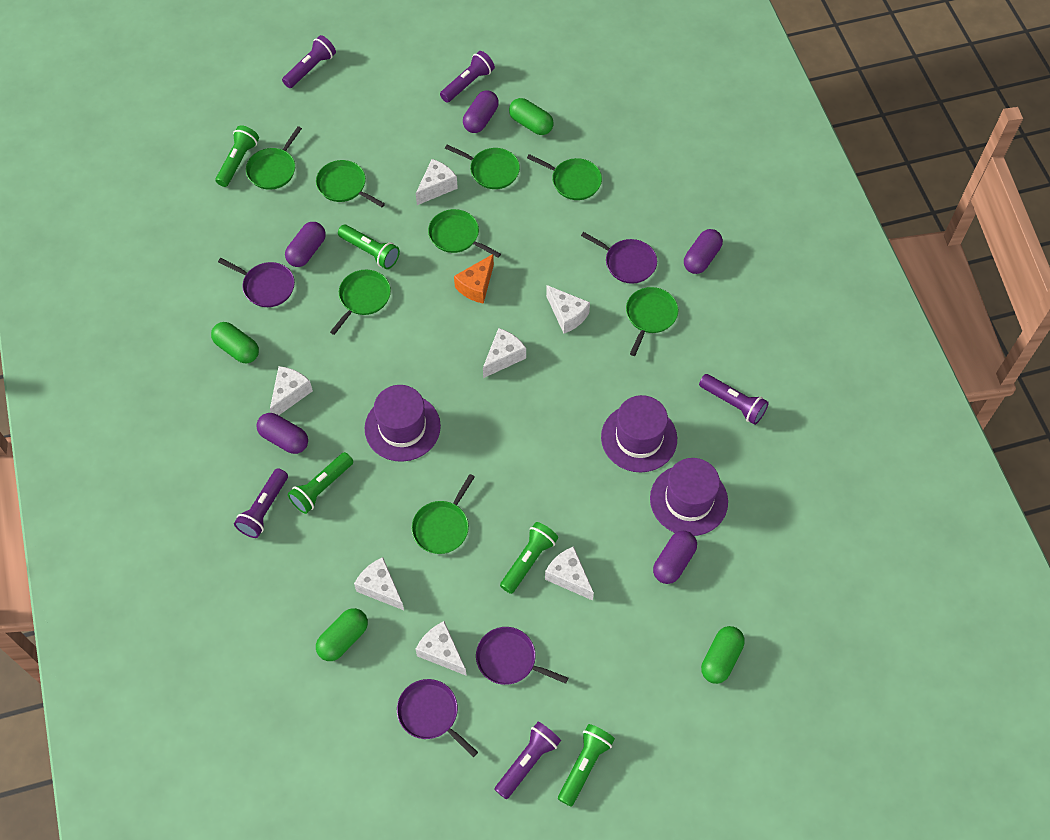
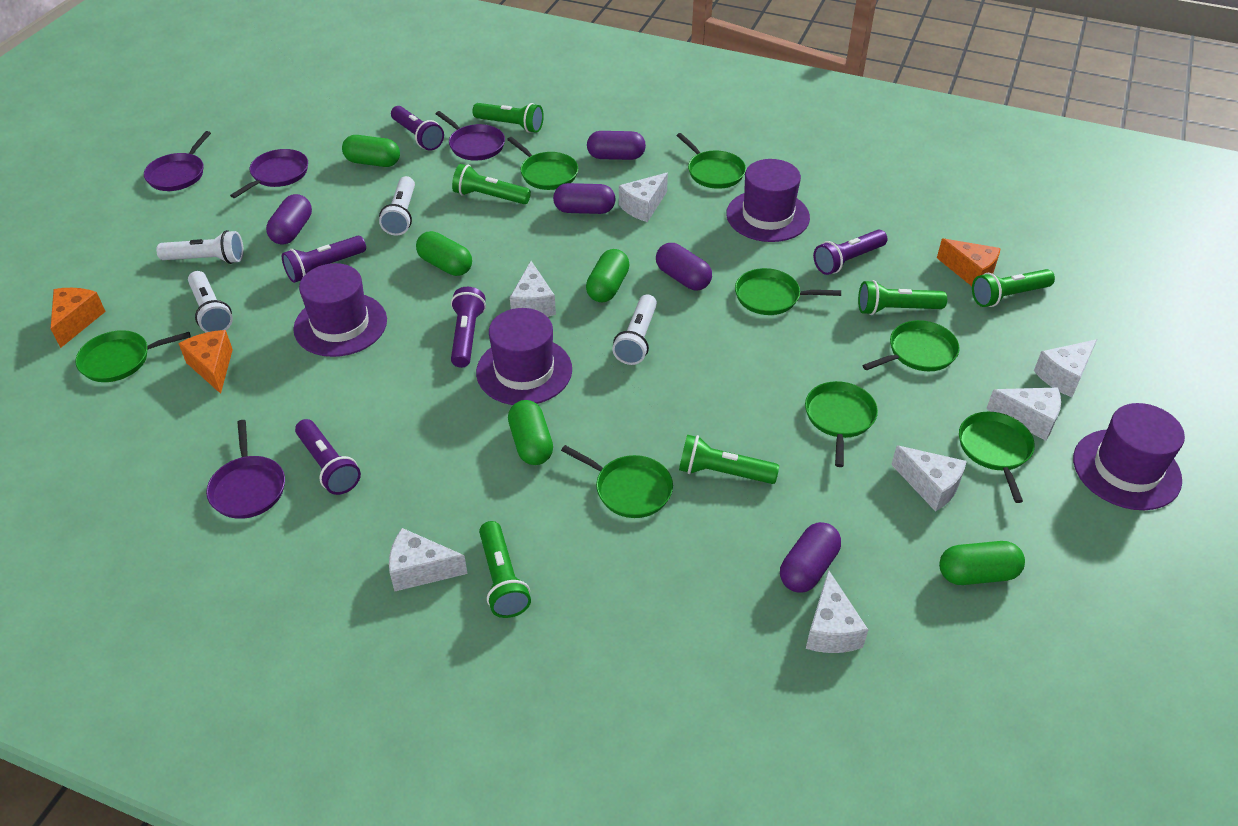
green capsule: [211,322,259,364] [316,608,368,661] [509,98,554,135] [701,626,745,684] = 4 -> [342,135,400,167] [416,231,472,276] [508,400,553,465] [586,249,630,302] [939,541,1025,585] = 5
green flashlight: [215,125,259,187] [288,452,353,514] [338,225,400,269] [500,522,558,594] [558,724,615,807] = 5 -> [452,164,531,204] [472,103,544,133] [479,521,531,618] [679,435,779,484] [858,280,947,315] [972,269,1055,307] = 6
orange cheese: [454,254,494,304] = 1 -> [51,288,106,348] [178,330,233,394] [937,238,1001,286] = 3
purple hat: [365,385,441,462] [601,395,677,472] [650,458,728,536] = 3 -> [293,263,387,357] [476,308,572,405] [726,159,810,242] [1073,403,1185,510] = 4
white flashlight: none = 0 -> [156,230,244,264] [188,271,233,332] [379,176,415,236] [612,294,657,365] = 4

